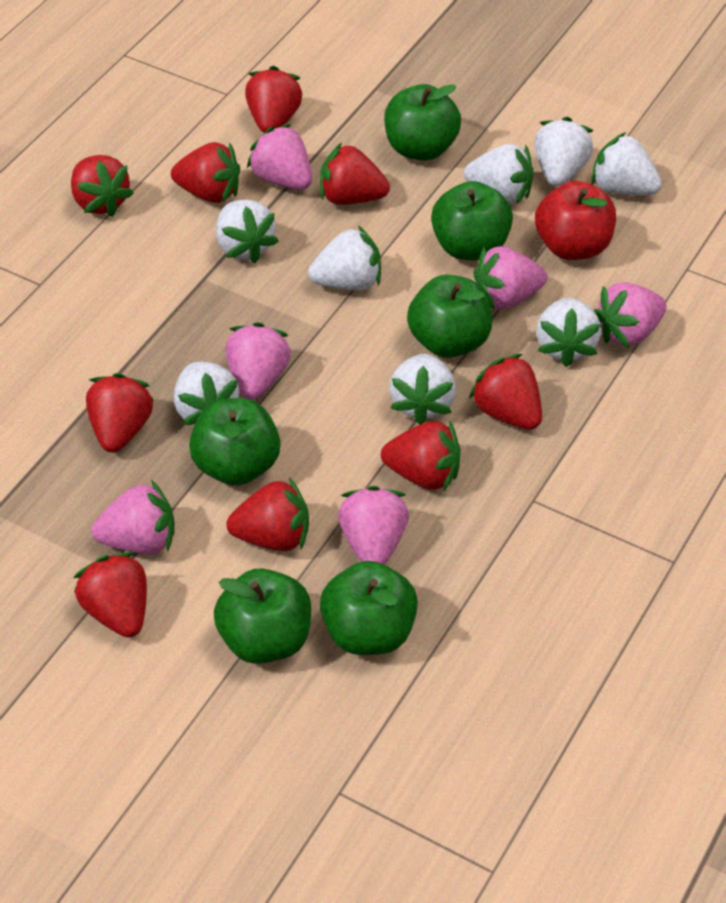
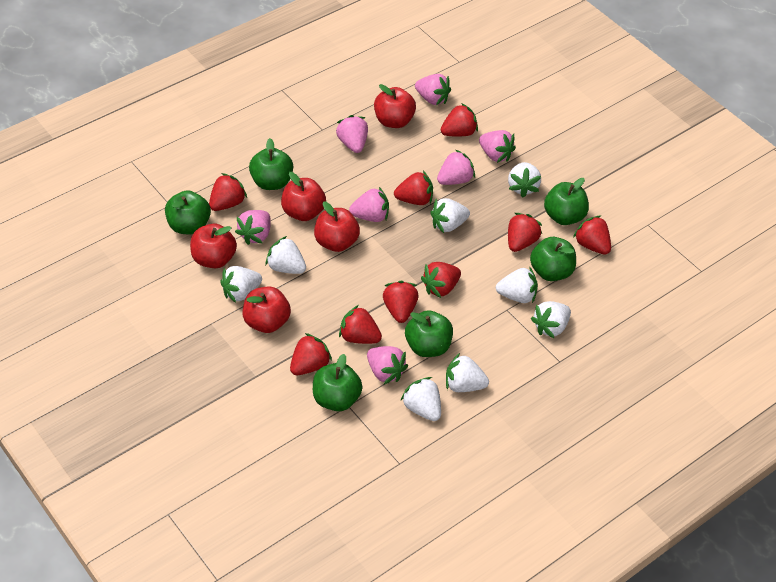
pink strawberry: [92,480,175,554] [225,322,291,400] [247,124,312,190] [338,486,409,565] [473,246,547,310] [594,282,666,348] = 6 -> [235,210,271,245] [336,115,368,153] [349,187,389,222] [367,346,408,384] [415,74,451,105] [437,150,475,185] [479,130,516,163] = 7
red apple: [535,181,616,260] = 1 -> [190,223,237,268] [243,286,291,333] [281,172,326,221] [314,201,360,252] [374,84,416,128] = 5

